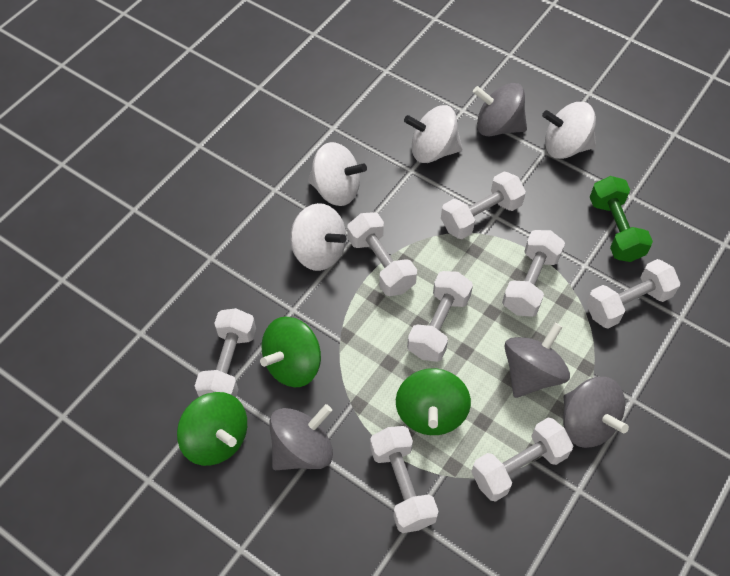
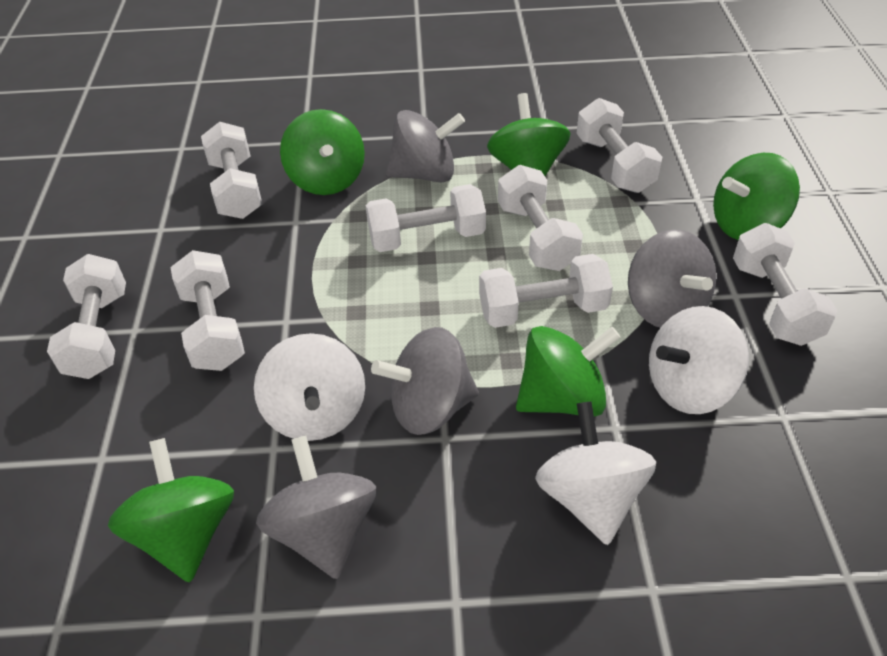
green dumbbell: [590,176,653,262] = 1 -> none = 0
green spinning top: [177,392,247,466] [260,317,321,387] [396,368,471,435] = 3 -> [108,438,234,582] [280,109,365,195] [487,93,571,176] [516,326,621,417] [713,153,800,240] = 5
white spinning top: [290,203,347,271] [308,142,367,206] [404,105,463,163] [542,102,596,159] = 4 -> [254,333,365,441] [535,402,656,545] [649,306,749,414] = 3

